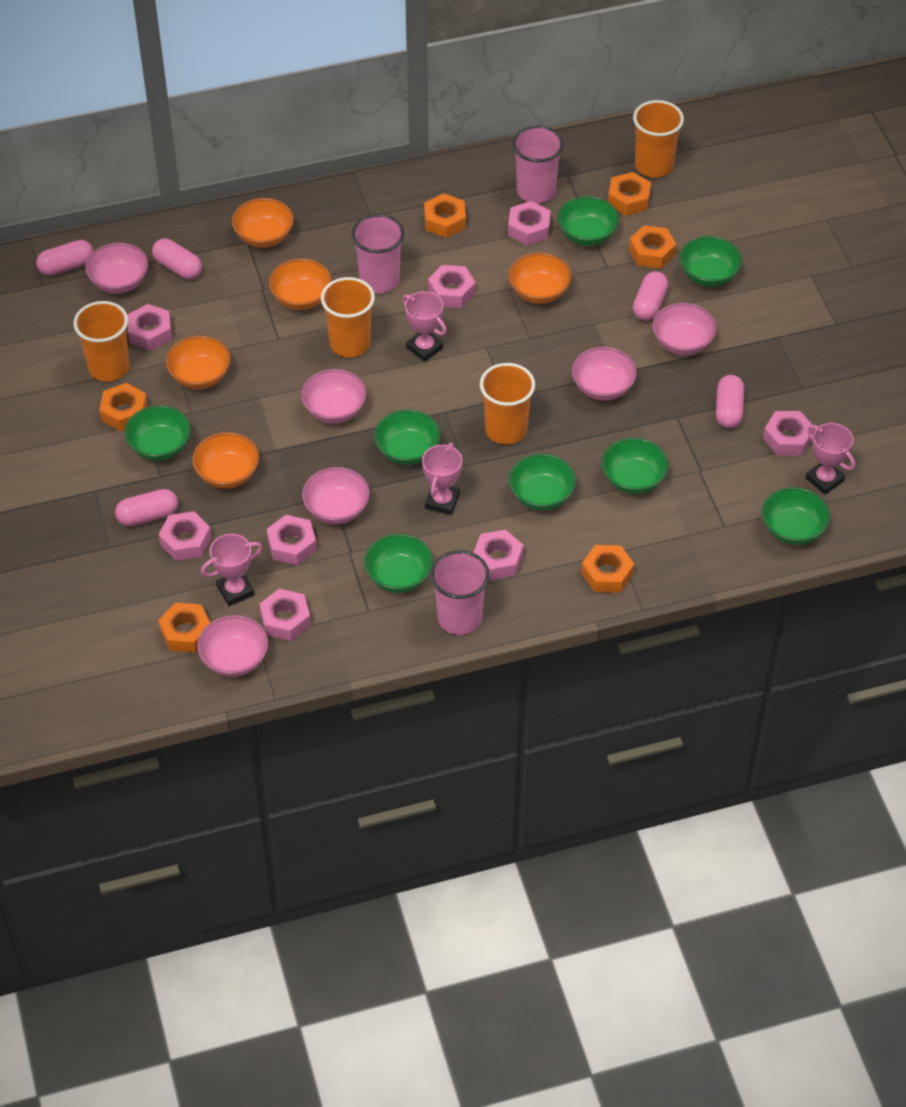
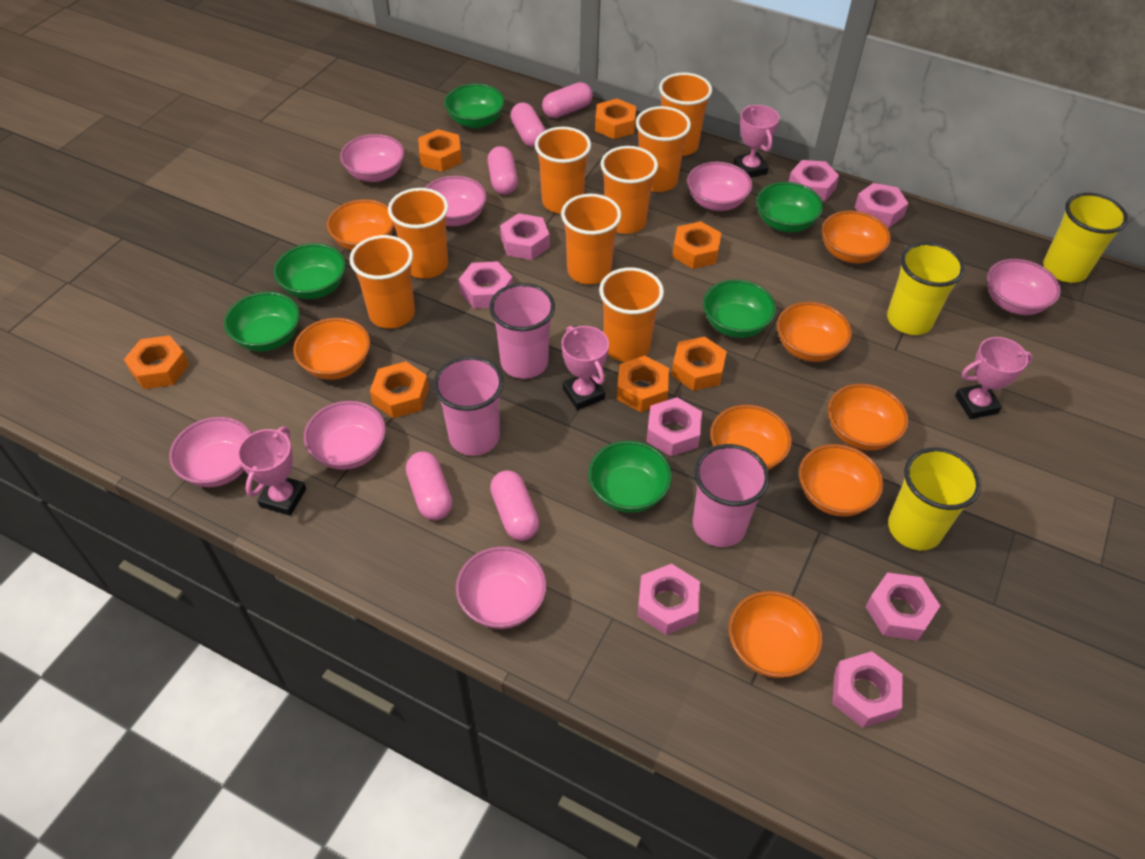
green bowl: [124,405,191,461] [364,534,433,593] [374,409,440,465] [509,454,576,510] [557,196,619,246] [602,438,669,494] [680,236,742,287] [762,487,830,545] = 8 -> [224,292,300,352] [274,243,346,299] [444,83,505,129] [588,441,672,513] [703,279,776,338] [756,182,823,232] = 6
orange bowl: [166,336,231,389] [192,432,259,489] [232,198,294,248] [269,259,332,310] [509,253,571,304] = 5 -> [293,318,370,380] [327,199,394,251] [710,405,792,470] [729,591,823,678] [777,302,852,362] [799,444,884,517] [822,211,891,264] [828,384,909,451] = 8
orange cup: [73,301,130,382] [321,277,375,357] [480,363,535,445] [633,100,684,177] = 4 -> [349,235,415,329] [388,188,448,279] [535,127,591,213] [561,194,621,284] [599,267,664,362] [601,146,658,234] [636,106,691,192] [659,72,712,156] = 8
orange nut: [99,383,148,431] [158,603,210,653] [424,193,466,238] [581,545,634,593] [608,172,651,216] [629,225,676,269] = 6 -> [124,335,189,389] [370,361,429,418] [418,129,462,172] [595,99,636,139] [617,356,669,412] [671,336,727,391] [672,221,721,269] = 7
pink bowl: [85,243,148,294] [197,615,268,677] [301,369,367,424] [302,467,370,524] [572,347,637,401] [652,303,717,355] = 6 -> [169,417,252,487] [304,401,386,470] [340,134,404,182] [425,176,487,226] [456,546,547,629] [687,162,753,211] [987,259,1061,315] = 7
yellow cup: none = 0 -> [887,242,965,335] [888,447,981,551] [1043,193,1128,283] = 3

